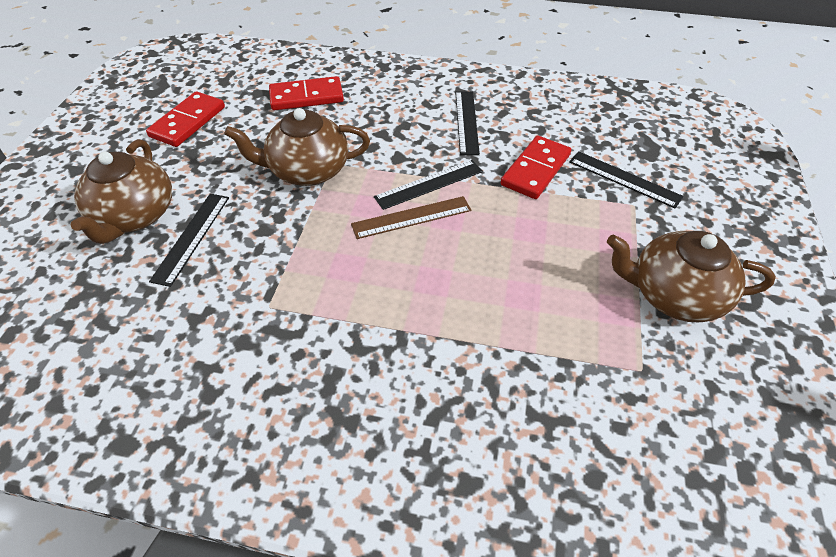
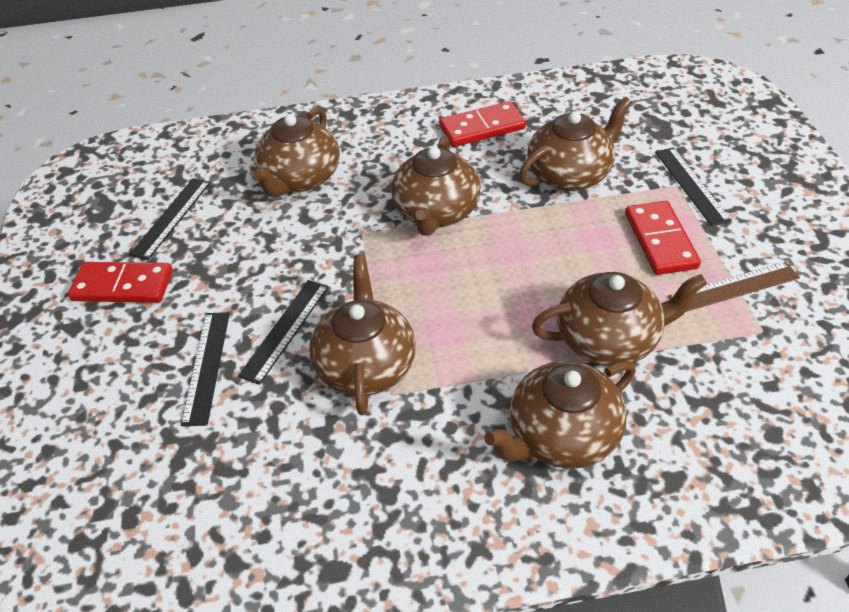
brown teapot: [71,139,172,244] [224,108,370,186] [607,231,776,322] = 3 -> [253,107,340,197] [309,255,416,415] [391,136,480,236] [484,361,636,469] [519,97,632,191] [532,272,707,366] = 6

